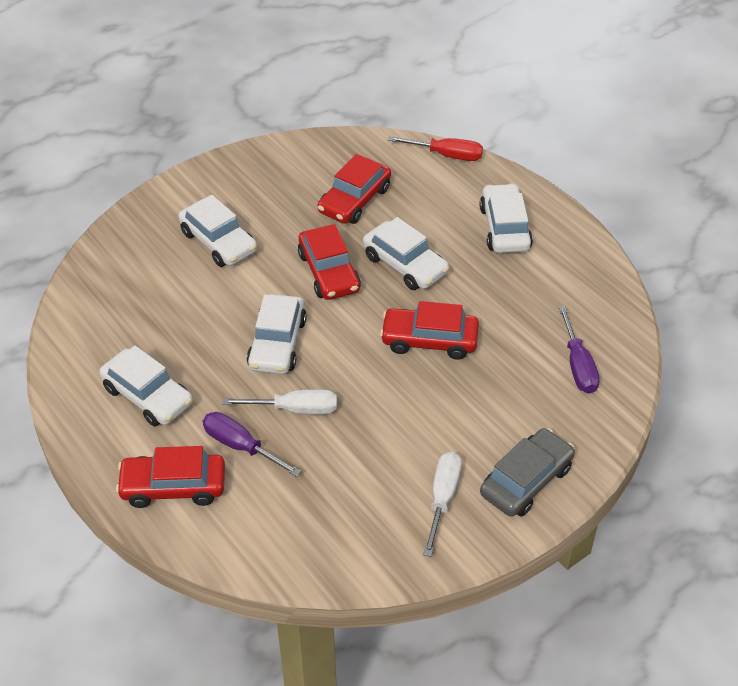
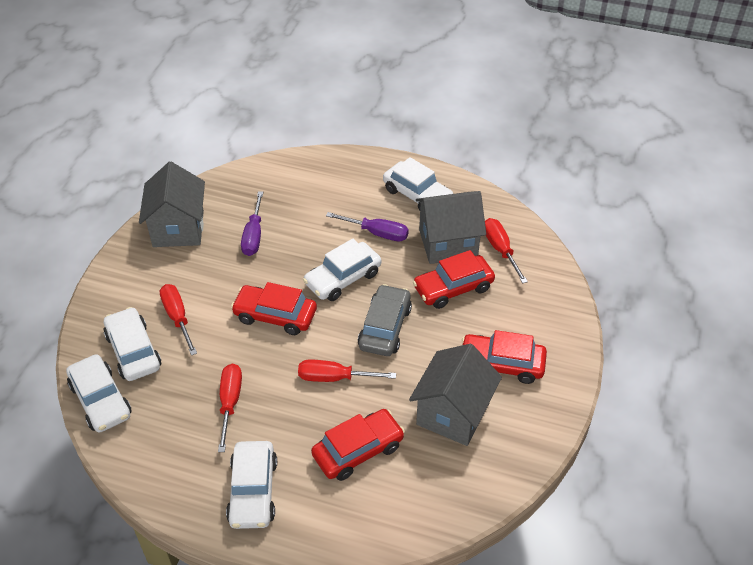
grey house: none = 0 -> [139,162,205,247] [409,344,502,446] [416,191,486,264] = 3
red screwdriver: [388,136,483,161] = 1 -> [160,284,197,355] [218,364,242,452] [298,360,396,382] [485,218,528,283] = 4
white screwdriver: [222,389,337,415] [423,452,462,557] = 2 -> none = 0

